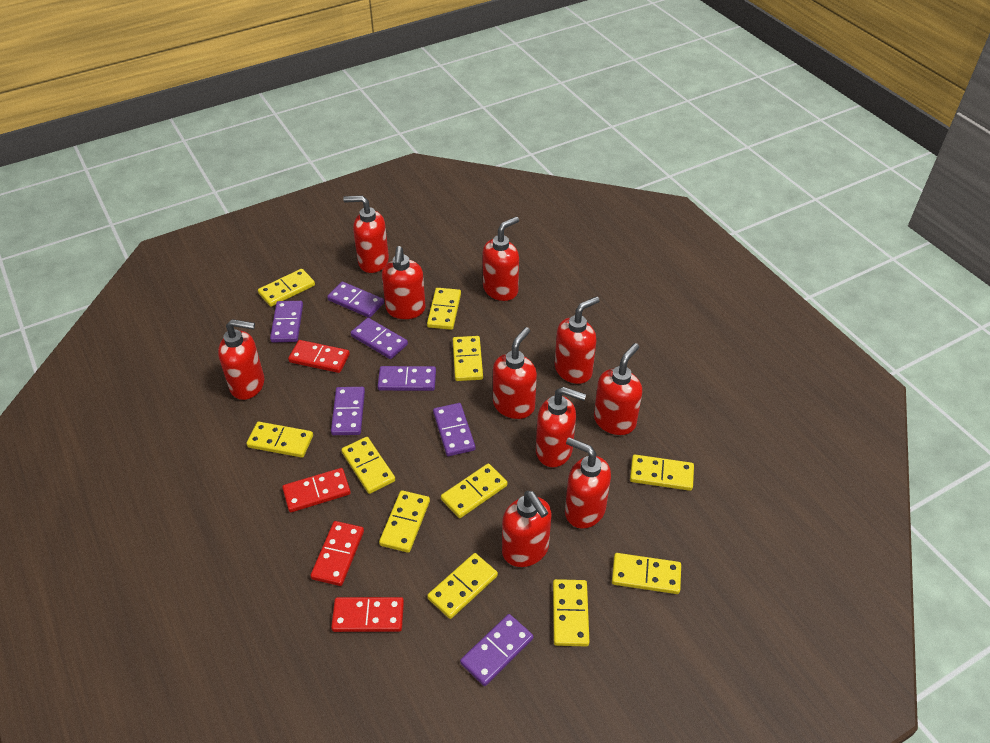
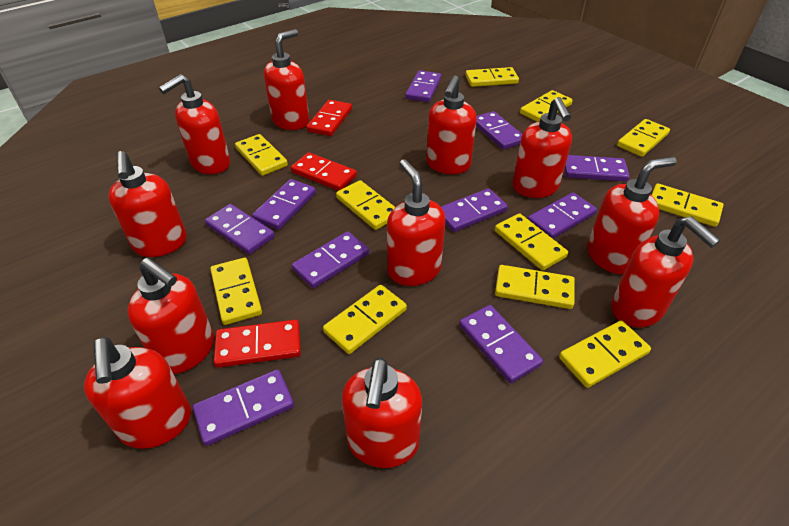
purple domino: [270,301,303,342] [327,282,384,318] [331,387,365,435] [351,318,408,359] [378,366,436,391] [433,403,475,456] [460,614,533,686] = 7 -> [193,369,294,446] [205,204,275,254] [252,179,316,230] [292,231,369,288] [405,70,441,102] [441,188,508,232] [459,305,543,383] [476,111,522,150] [528,192,597,239] [564,155,630,182] = 10
red domino: [282,468,351,512] [288,340,350,373] [310,521,364,586] [331,597,404,632] = 4 -> [214,320,301,368] [291,152,357,191] [306,100,352,136] = 3
red soap dispenser: [218,319,264,400] [343,196,389,273] [382,246,426,319] [482,217,519,301] [493,327,537,419] [502,491,552,567] [536,387,586,467] [555,296,600,384] [565,437,611,529] [594,343,642,435] = 10 -> [84,337,191,449] [108,151,187,257] [128,258,214,374] [159,74,230,174] [264,29,309,130] [342,357,422,468] [387,159,446,286] [426,76,477,174] [512,97,572,198] [587,156,677,274] [611,216,720,327] = 11

